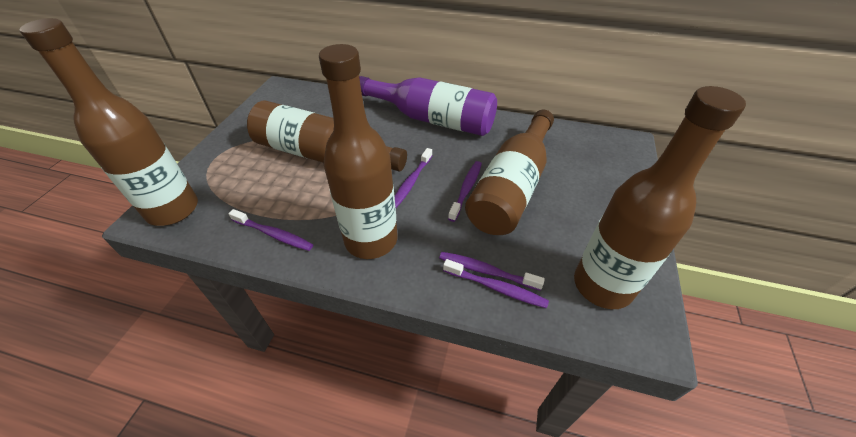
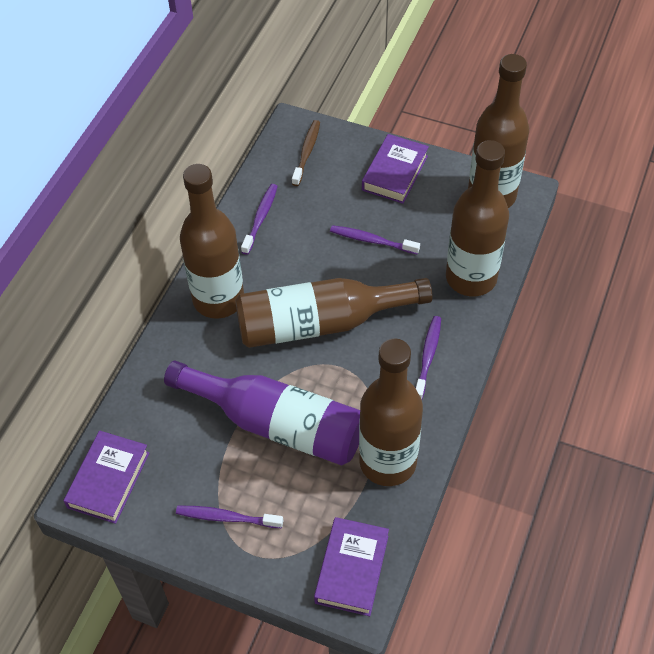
brown toothbrush: none = 0 -> [292,120,320,186] = 1
purple book: none = 0 -> [64,431,149,524] [314,517,389,616] [362,134,429,204] = 3
purple toothbrush: [228,209,313,251] [395,148,432,208] [439,252,545,291] [443,259,549,308] [448,161,482,222] = 5 -> [176,506,283,528] [241,184,278,255] [330,225,420,255] [416,316,441,400] = 4

